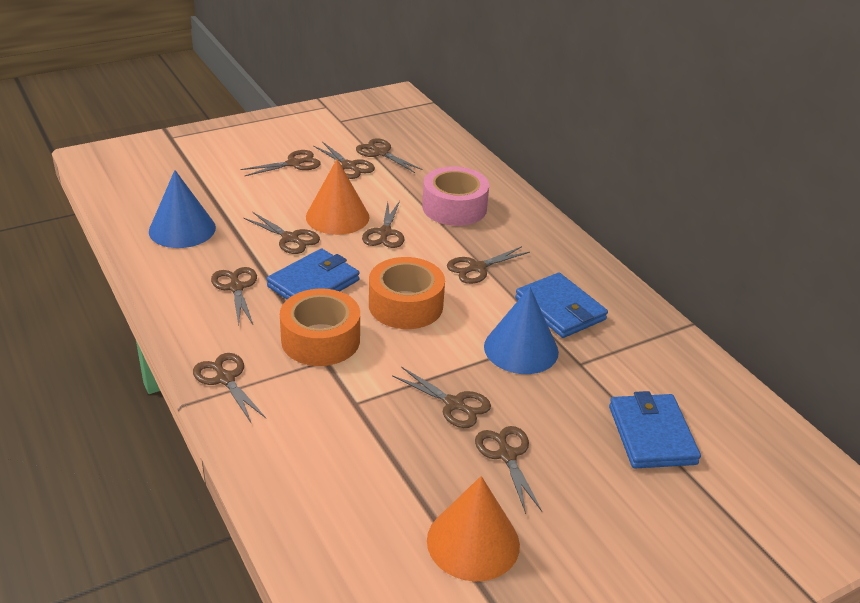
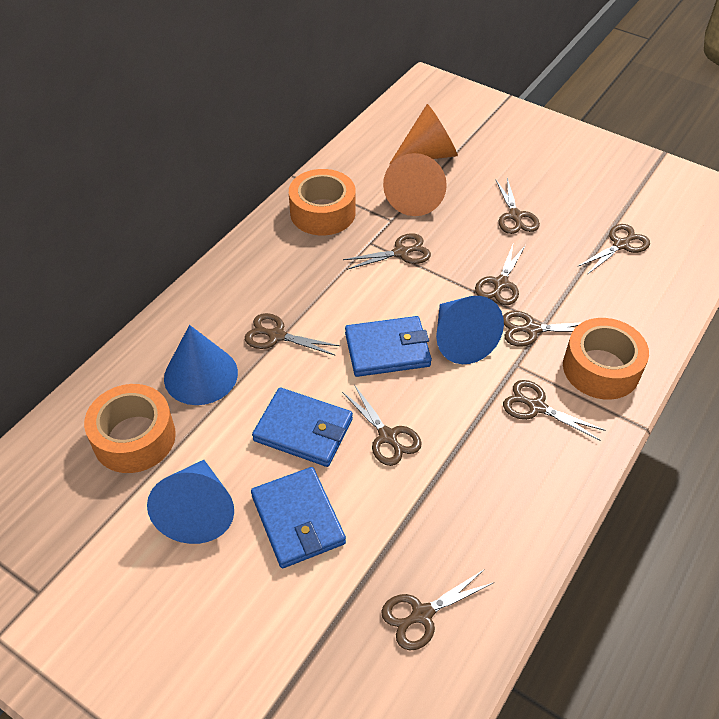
blue cone: [149,170,216,248] [484,287,559,374] = 2 -> [147,460,234,544] [164,325,238,405] [436,296,504,364] = 3
brown scissors: [193,353,266,422] [211,267,257,326] [240,150,321,177] [244,212,320,254] [314,142,375,179] [356,138,423,173] [362,201,404,248] [392,367,491,428] [447,246,530,284] [475,426,542,514] = 10 -> [245,313,340,355] [342,385,422,466] [343,233,431,270] [381,569,495,650] [475,242,526,305] [495,178,540,234] [503,311,582,347] [503,380,605,441] [579,224,650,275] = 9
orange tape: [280,289,360,366] [369,257,445,329] = 2 -> [84,384,176,473] [289,169,356,235] [563,318,649,399] = 3
pink tape: [422,166,489,226] = 1 -> none = 0

